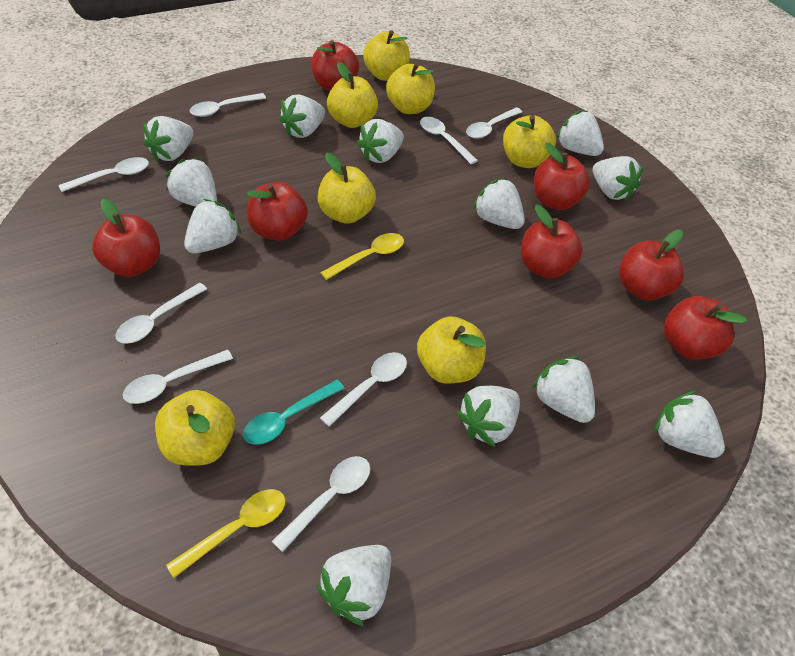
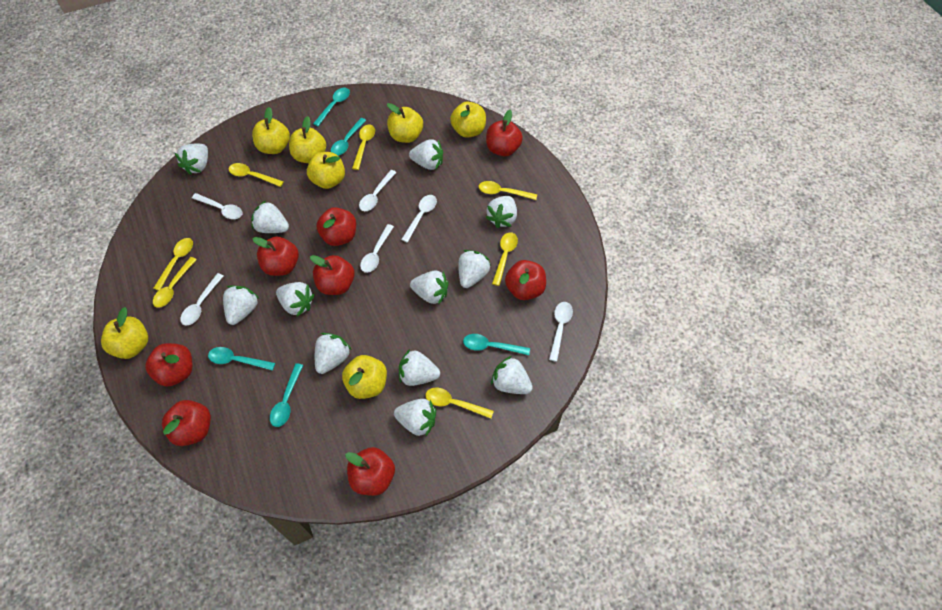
red apple: [92,199,160,277] [247,182,308,241] [311,40,359,91] [521,205,583,278] [534,143,590,210] [619,230,684,300] [664,296,747,360] = 7 -> [145,343,192,387] [162,400,211,446] [252,237,299,276] [310,255,355,295] [316,207,356,246] [345,447,395,496] [486,110,523,156] [505,260,546,300] = 8
turquoise spoon: [243,380,345,445] = 1 -> [208,347,275,371] [270,363,303,427] [313,88,350,126] [331,118,366,156] [463,334,530,355] = 5
white spoon: [59,157,149,192] [116,283,207,344] [123,350,233,404] [189,93,266,117] [272,456,370,552] [320,352,407,427] [420,117,478,164] [466,107,522,139] = 8 -> [180,273,223,326] [192,193,242,219] [359,170,397,211] [360,224,394,273] [401,195,437,243] [549,302,573,362] = 6
yellow spoon: [166,489,286,578] [320,233,404,280] = 2 -> [153,238,193,291] [153,257,197,308] [229,163,284,187] [352,125,375,170] [425,388,494,419] [479,181,537,200] [492,232,518,286] = 7

